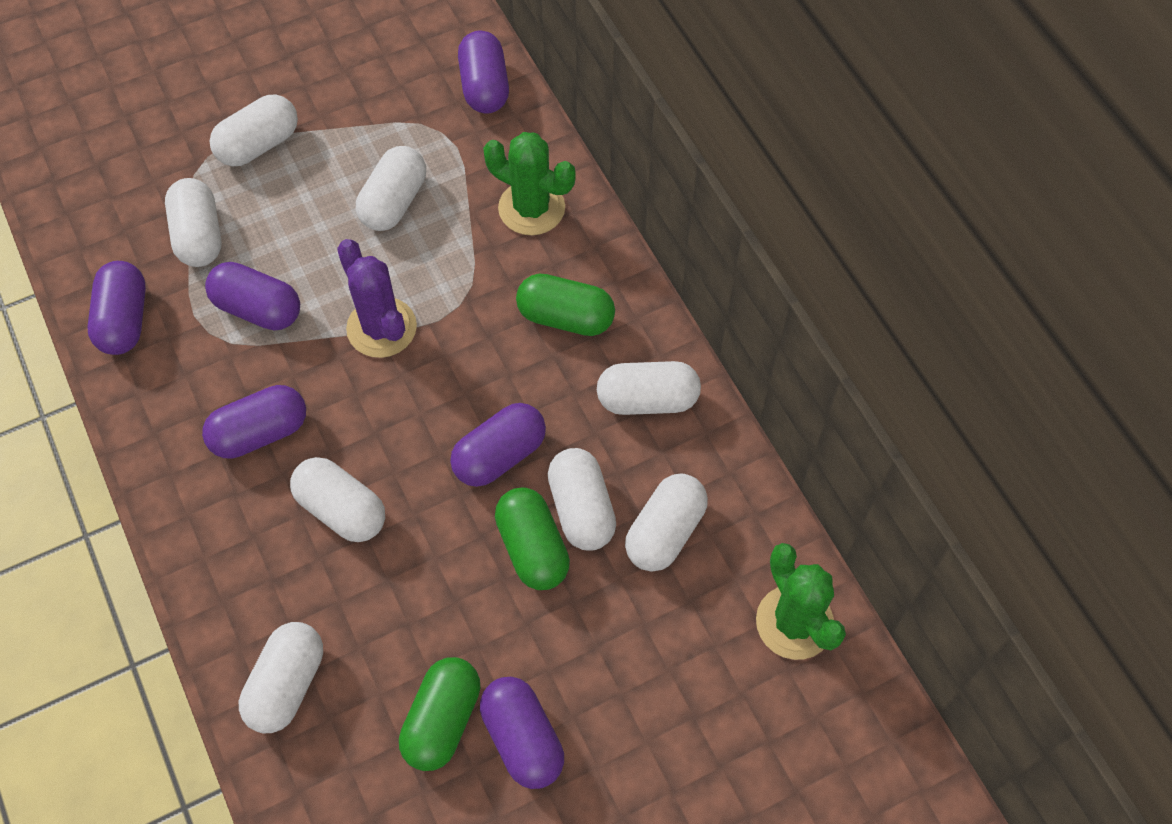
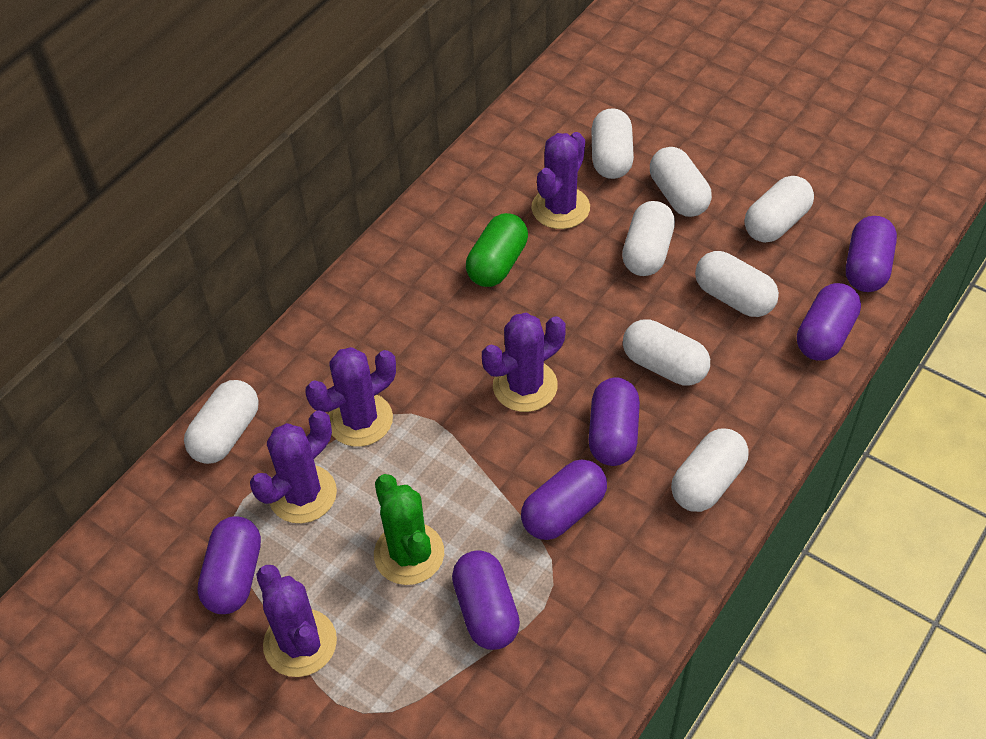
green cactus: [483,132,576,235] [756,543,846,660] = 2 -> [374,474,444,585] = 1
green capsule: [399,657,480,771] [495,487,570,590] [516,273,615,336] = 3 -> [466,213,528,287] = 1
purple cactus: [337,239,417,358] = 1 -> [250,410,337,523] [256,565,337,677] [305,347,396,447] [482,313,566,412] [531,132,590,229] = 5

